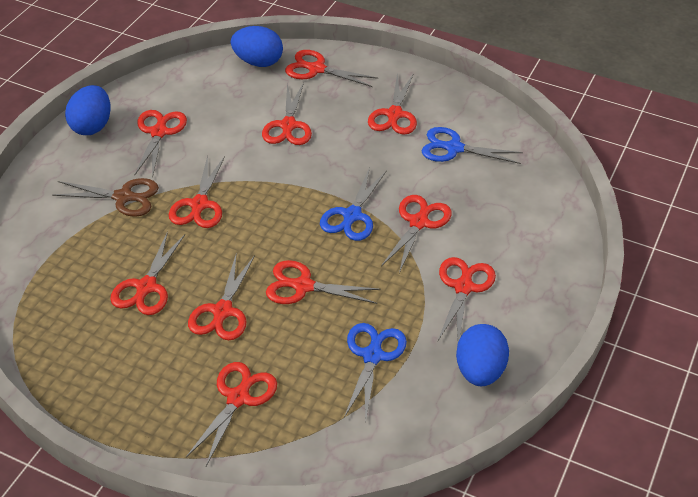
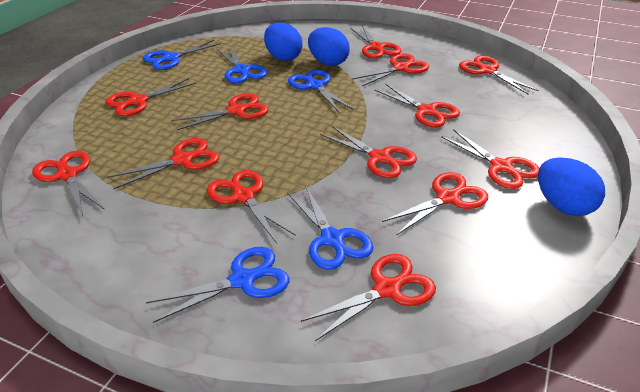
blue scissors: [320,167,387,241] [344,323,407,423] [422,127,523,164] = 3 -> [143,40,221,70] [146,247,289,323] [217,46,267,83] [287,187,373,270] [288,69,354,113] = 5
brown scissors: [52,178,159,217] = 1 -> none = 0
red scissors: [110,231,185,315] [135,110,187,177] [168,155,225,228] [186,362,277,466] [188,253,255,341] [262,83,312,145] [266,260,381,304] [285,50,378,87] [368,73,417,135] [381,195,452,273] [438,257,496,342] = 11 -> [32,151,105,216] [105,78,197,116] [107,138,219,189] [171,93,268,130] [207,170,296,243] [301,254,436,341] [320,126,417,178] [350,25,401,59] [352,53,429,86] [375,83,460,127] [382,172,488,235] [441,129,539,189] [459,55,539,94] = 13

